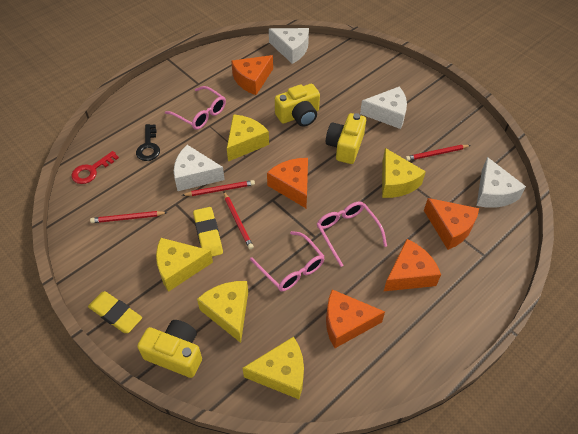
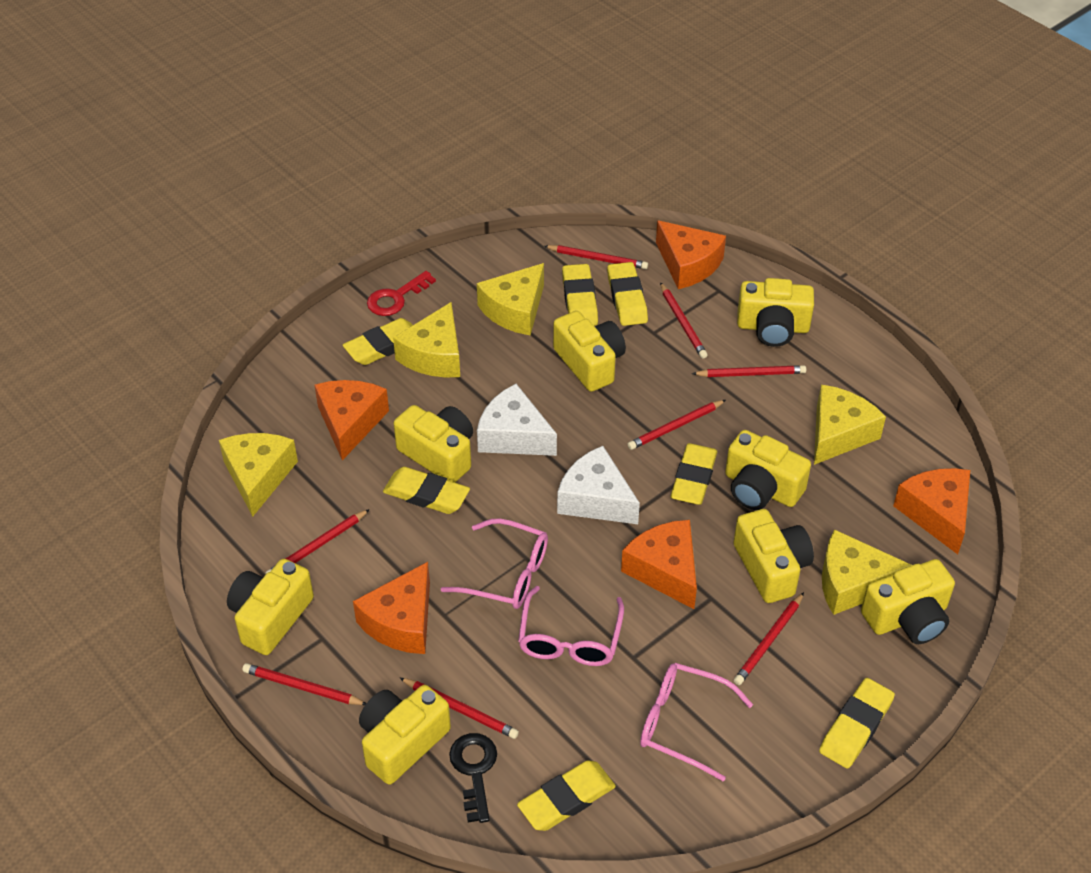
red pencil: [90,211,168,223] [182,180,255,196] [223,191,254,249] [405,145,471,161] = 4 -> [242,663,366,705] [265,509,370,574] [400,678,519,739] [544,245,648,269] [628,400,726,450] [660,282,708,359] [692,365,806,377] [734,592,804,685] = 8
white cheese: [174,145,225,191] [269,28,309,64] [360,86,407,129] [476,157,526,208] = 4 -> [477,384,557,456] [557,446,640,524] = 2
yellow camera: [137,320,202,378] [275,84,320,127] [326,113,366,164] = 3 -> [227,559,314,655] [359,685,451,785] [394,405,473,483] [553,311,626,392] [725,430,811,510] [734,509,814,603] [737,278,814,347] [861,559,955,644] = 8
yellow eraser: [88,291,142,333] [193,207,223,257] = 2 -> [343,318,413,365] [383,467,470,514] [517,760,616,831] [562,264,598,326] [607,262,648,326] [671,443,717,505] [819,678,895,769] = 7

